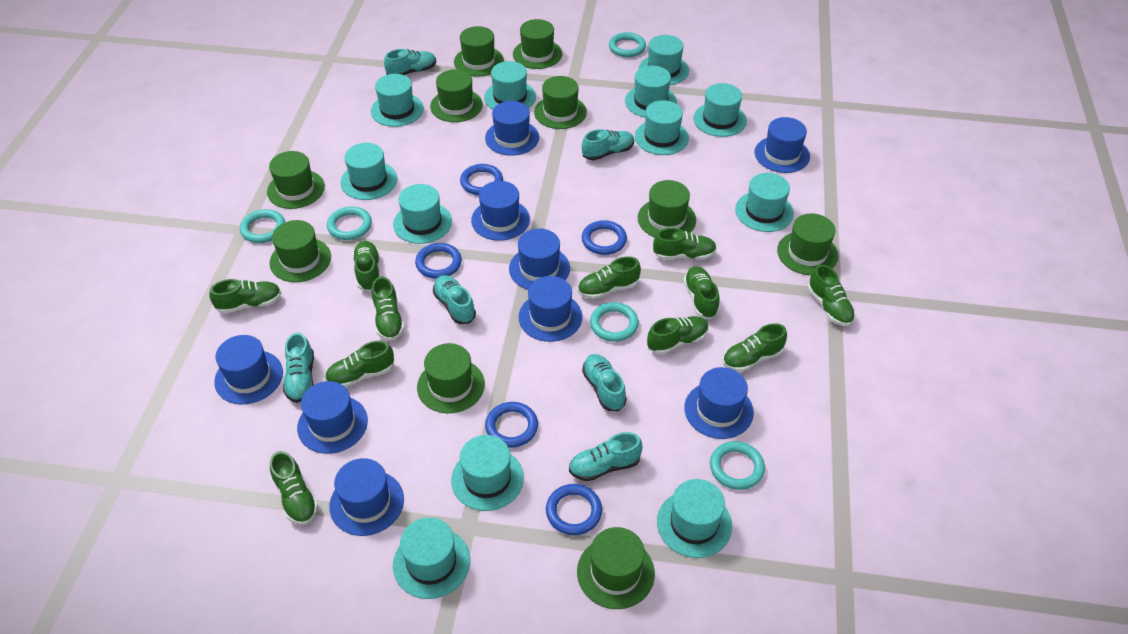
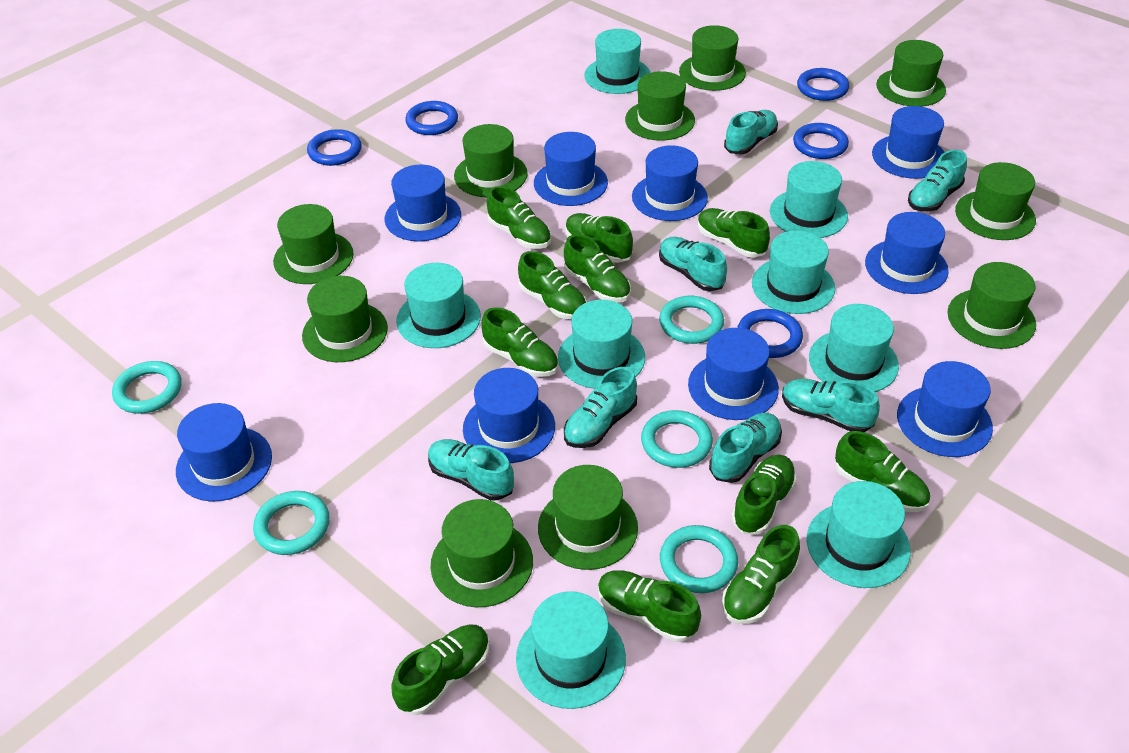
turquoise hat: [340,143,397,200] [371,74,424,127] [393,184,452,244] [393,517,470,599] [451,435,524,511] [484,61,536,110] [625,66,677,117] [635,100,689,155] [639,35,689,85] [657,479,732,558] [693,83,747,137] [735,173,794,232] = 12 -> [396,263,481,348] [516,591,626,709] [558,300,645,389] [584,29,650,94] [752,230,835,314] [770,161,848,238] [807,481,911,588] [809,304,899,392] = 8
turquoise shoe: [283,333,314,403] [384,49,436,75] [433,275,476,324] [569,432,643,481] [582,129,634,160] [582,354,627,411] = 6 -> [428,439,514,501] [564,367,637,448] [659,237,727,291] [709,413,782,483] [724,110,778,154] [782,379,880,432] [908,150,967,211] = 7

